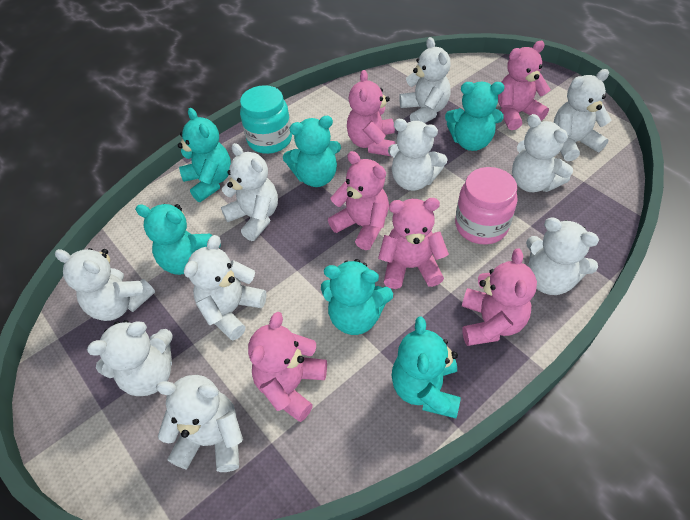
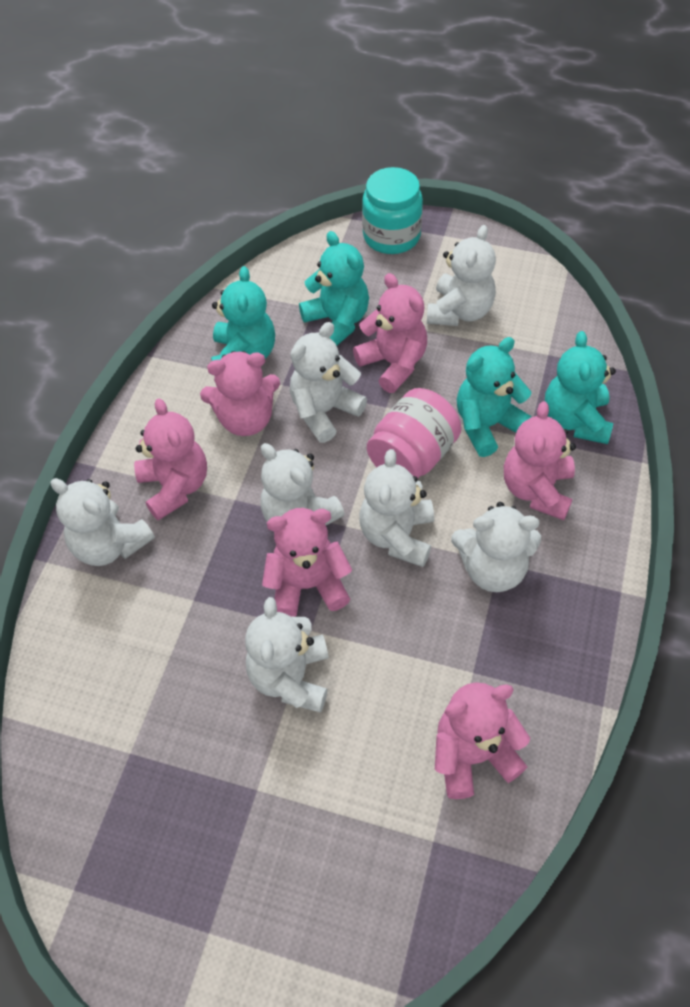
turquoise teddy bear: [135,204,221,275] [178,108,231,202] [283,116,341,187] [321,259,393,335] [392,317,461,418] [445,82,504,151] = 6 -> [211,266,275,361] [299,231,369,346] [457,337,532,457] [545,331,616,444] = 4
white teddy bear: [55,248,155,321] [87,320,173,396] [156,375,243,472] [184,235,267,341] [221,143,278,241] [388,119,448,191] [399,37,450,123] [512,114,573,192] [526,217,599,295] [554,69,612,161] = 10 -> [51,478,155,566] [245,597,329,713] [261,443,345,525] [290,322,367,443] [359,449,434,567] [427,225,496,326] [451,502,541,592] = 7

